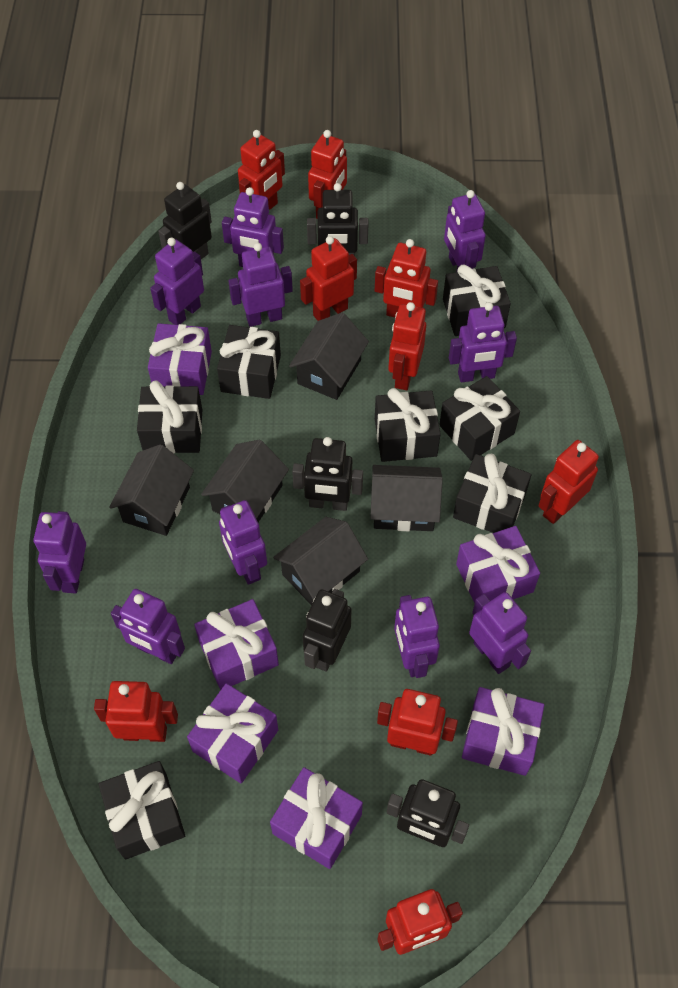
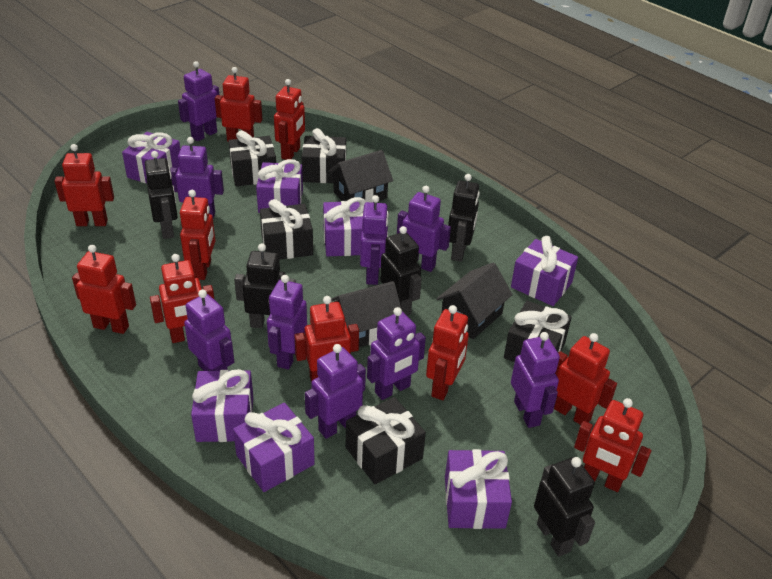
black gift: [99,761,185,860] [137,380,202,453] [217,325,281,399] [375,388,441,462] [439,376,520,461] [443,264,511,336] [453,454,531,533] = 7 -> [228,130,276,186] [260,199,313,260] [302,128,346,183] [346,397,426,484] [504,301,572,362] = 5
black house: [109,444,194,536] [201,440,289,522] [273,517,368,606] [289,313,369,400] [370,465,443,531] = 5 -> [329,150,393,203] [331,281,402,347] [436,262,513,339] = 3
purple gift: [148,323,212,395] [187,683,278,783] [194,599,279,690] [270,767,363,869] [456,526,540,603] [462,687,544,776] = 6 -> [122,132,180,183] [191,369,253,442] [233,403,315,492] [256,159,303,213] [323,197,366,256] [445,449,512,529] [511,236,578,306] = 7
purple robot: [33,511,86,594] [111,589,185,664] [150,238,204,325] [219,500,267,585] [222,187,284,267] [228,243,293,327] [394,595,440,678] [444,190,486,272] [449,302,517,382] [469,592,531,674] = 10 -> [170,137,224,218] [178,61,219,141] [184,289,234,371] [267,275,307,370] [305,344,366,439] [360,195,389,285] [367,307,426,400] [397,186,451,272] [511,332,560,428] = 9
red robot: [94,681,178,742] [238,130,285,209] [300,236,357,321] [308,130,347,219] [375,239,438,318] [377,689,458,756] [377,889,463,955] [388,302,426,390] [538,440,599,524] = 9 -> [54,144,114,226] [72,245,136,334] [150,254,214,343] [180,190,215,280] [215,67,262,142] [274,79,305,160] [294,296,359,382] [426,305,469,400] [554,333,617,425] [574,398,651,492] = 10

